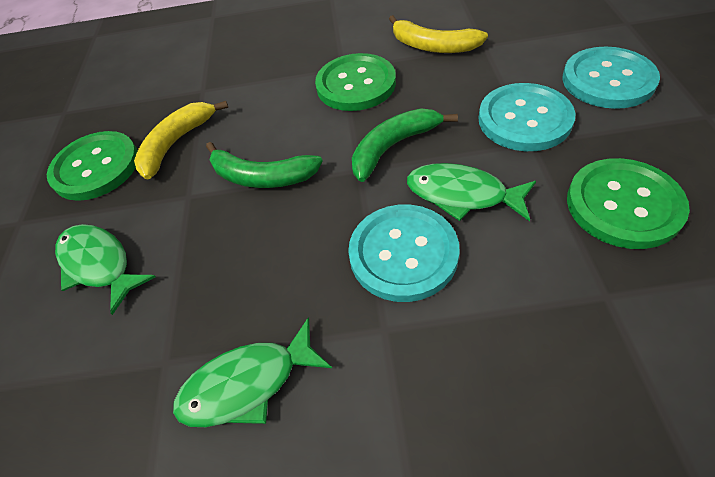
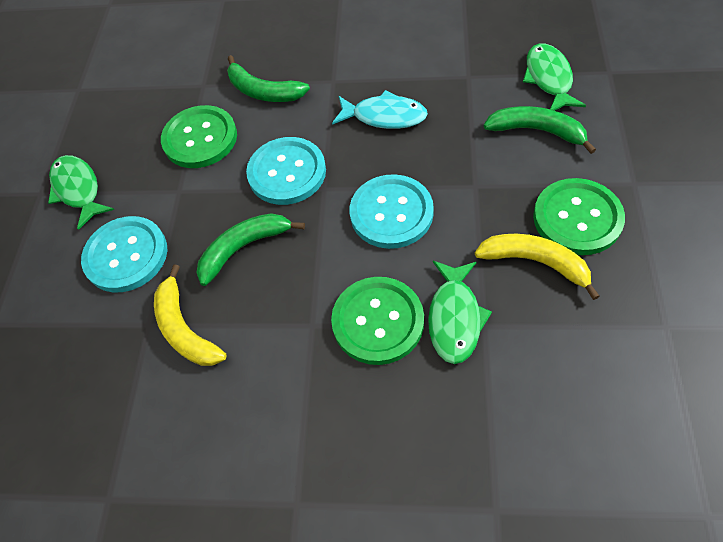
green banana: [206,142,323,188] [352,108,458,182] = 2 -> [197,213,305,286] [227,55,310,102] [484,106,596,154] = 3
turquoise fish: none = 0 -> [332,90,428,129] = 1

